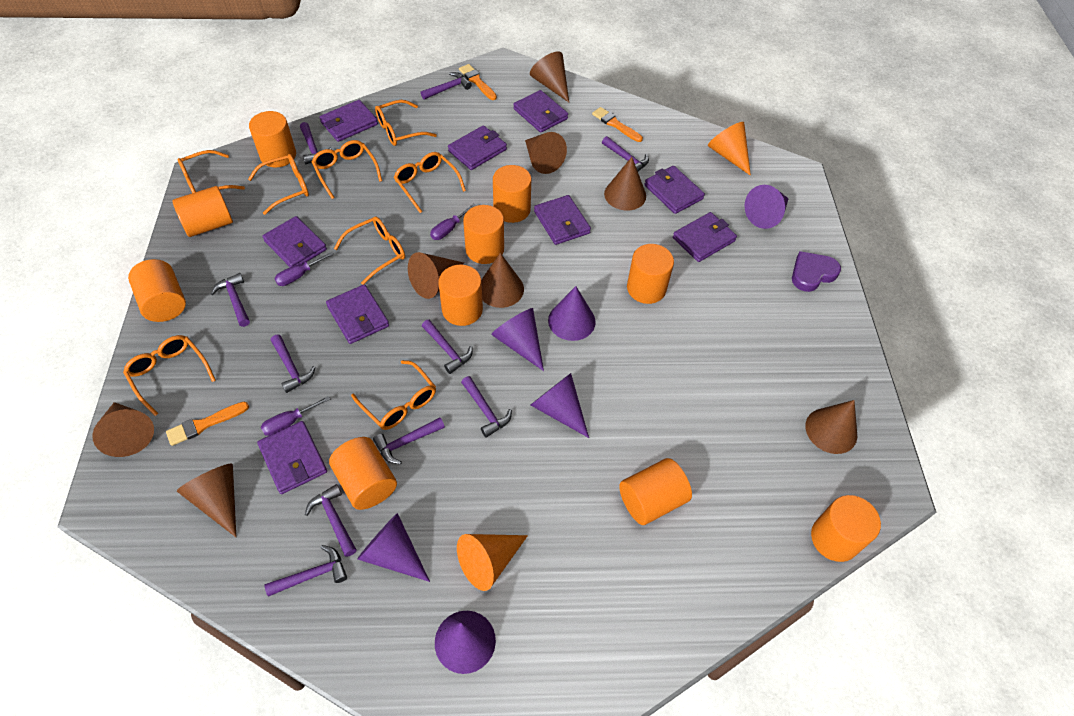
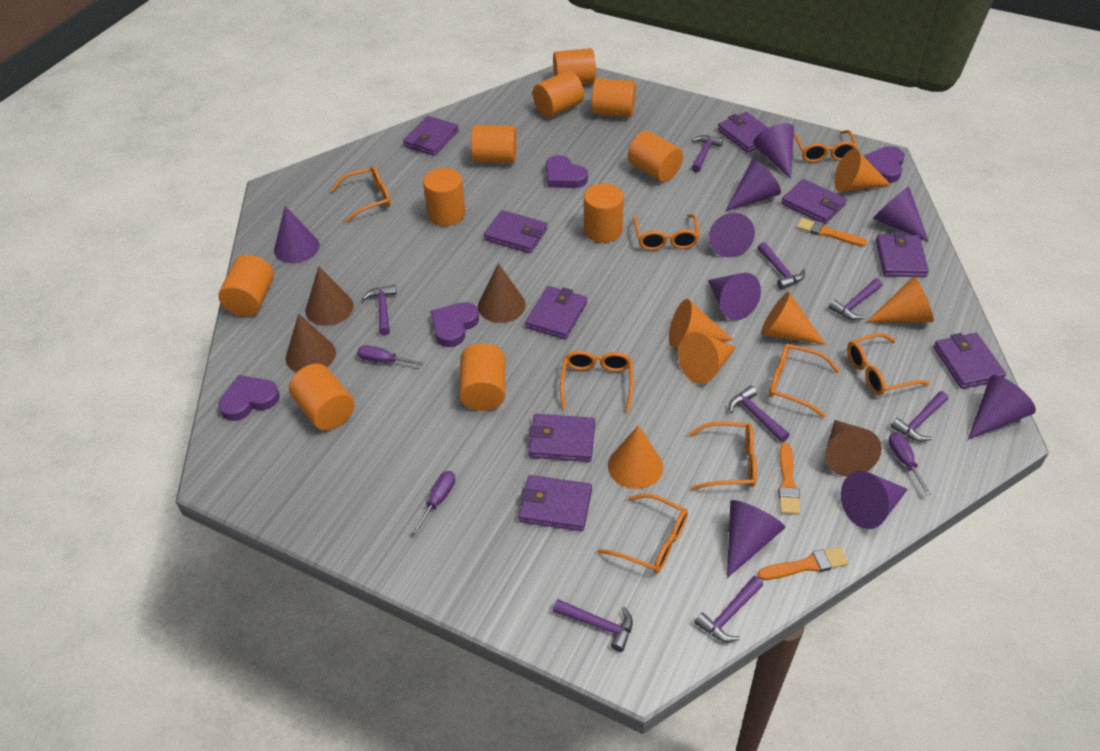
brown cone: [92,402,154,457] [177,464,236,537] [408,252,464,299] [481,253,524,308] [525,132,567,174] [530,51,569,102] [604,157,646,210] [805,400,857,454] = 8 -> [286,314,336,372] [306,266,354,326] [478,263,526,323] [825,420,882,477] = 4
orange cone: [457,534,528,591] [708,122,751,176] = 2 -> [608,425,663,489] [669,299,733,347] [678,332,736,384] [761,292,826,344] [834,149,891,192] [866,276,934,322] = 6
purple cone: [357,513,430,582] [435,611,496,674] [491,308,544,371] [531,373,589,438] [548,286,596,341] [745,185,789,229] = 6 -> [274,206,320,263] [708,273,761,320] [709,213,755,257] [726,160,781,211] [727,500,785,578] [753,123,794,179] [841,471,908,529] [873,186,929,242] [968,375,1036,440] = 9
purple hammer: [211,273,250,327] [264,545,347,597] [271,335,316,393] [300,122,332,164] [305,484,357,557] [373,417,445,464] [421,72,472,99] [422,320,472,374] [461,376,512,438] [602,136,649,172] = 10 -> [362,285,397,336] [553,599,633,652] [691,135,723,173] [694,576,763,642] [729,386,790,442] [757,242,805,289] [828,278,883,320] [890,391,948,442] = 8
purple heart: [792,251,841,292] = 1 -> [218,375,280,421] [431,302,479,347] [546,155,588,188] [864,146,905,183] = 4

